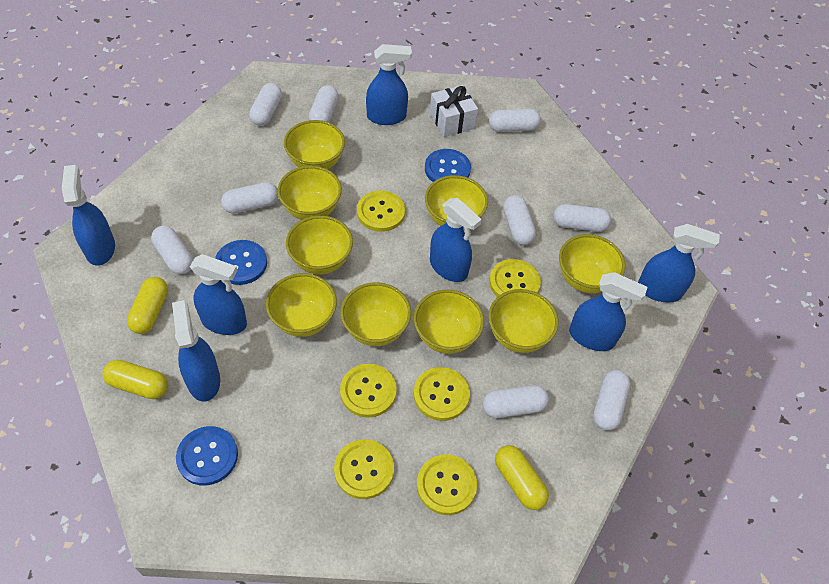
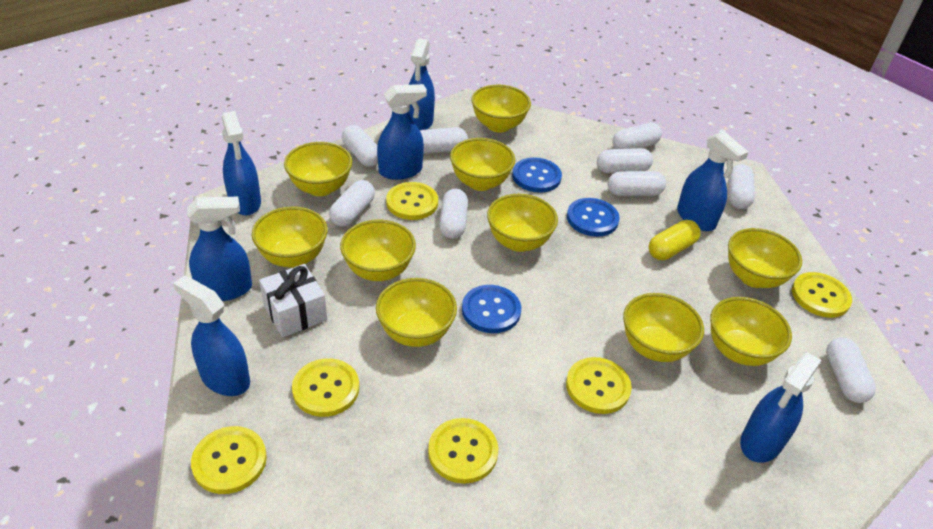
yellow bowl: [266,273,337,337] [277,166,342,220] [284,120,345,169] [286,215,353,275] [341,282,411,346] [414,289,484,354] [425,175,488,230] [488,289,558,353] [559,234,625,293] = 9 -> [252,206,328,268] [284,142,352,196] [340,220,416,281] [376,278,457,347] [450,138,515,191] [471,85,531,133] [487,194,558,252] [623,293,704,362] [710,297,792,366] [728,228,802,288] = 10
yellow capsule: [102,360,168,399] [127,277,168,334] [495,445,549,510] = 3 -> [649,220,701,260] = 1

